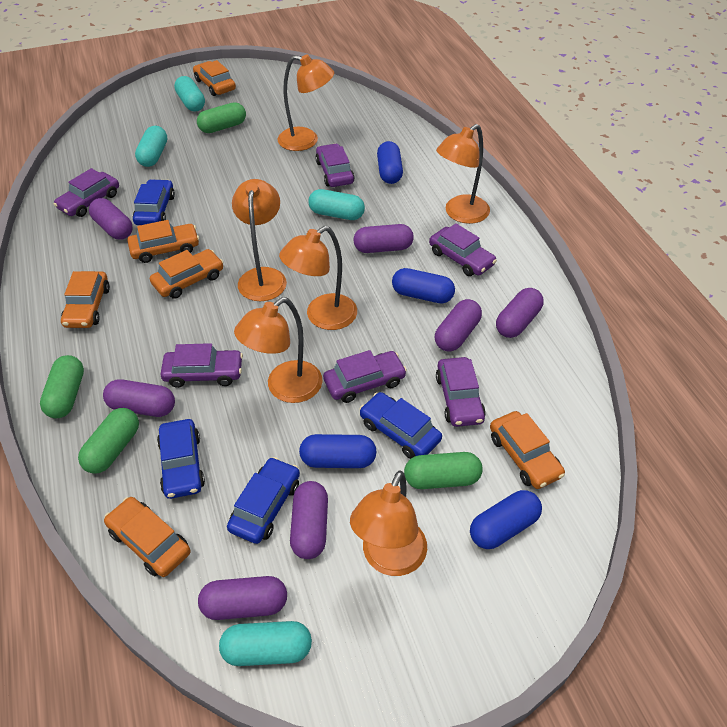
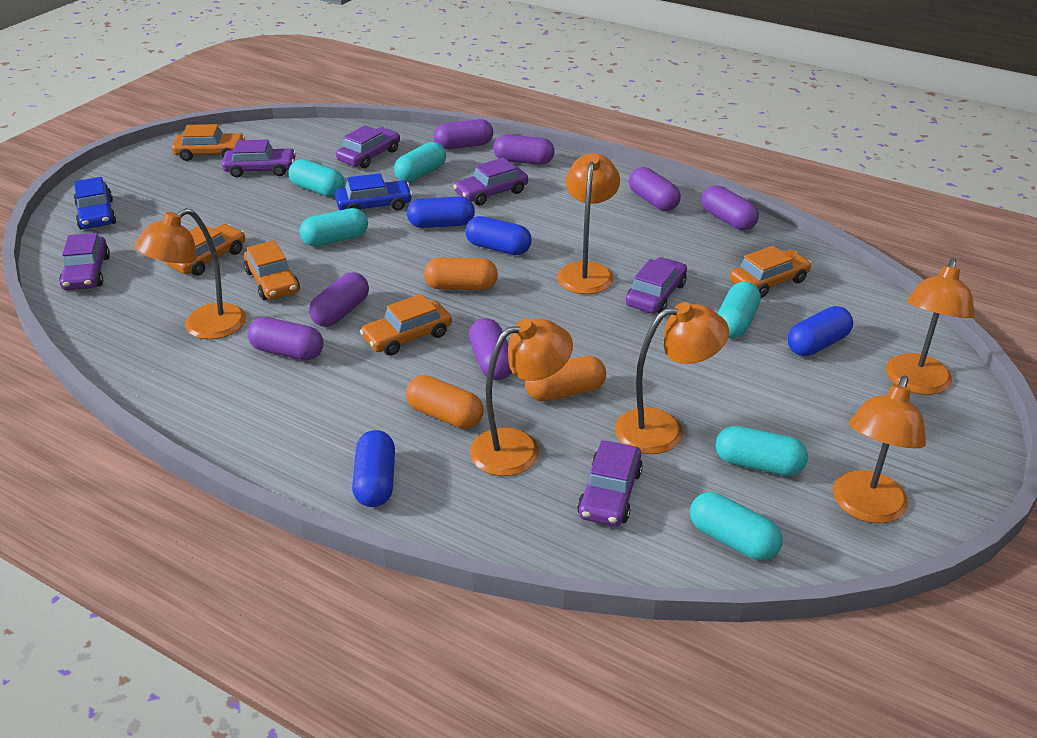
blue car: [133,179,175,225] [157,419,205,499] [227,457,300,544] [360,392,442,459] = 4 -> [74,177,116,229] [335,173,413,211] = 2
green capsule: [40,355,84,418] [78,408,139,474] [197,102,246,133] [404,452,483,489] = 4 -> none = 0
orange capsule: none = 0 -> [406,375,484,429] [424,257,498,290] [525,356,606,401] = 3
orange car: [61,271,110,328] [104,497,191,577] [127,220,199,263] [150,249,223,299] [193,60,236,96] [490,411,565,489] = 6 -> [166,224,245,276] [172,124,245,161] [244,240,300,300] [360,294,452,356] [730,246,811,298] = 5
turquoise capsule: [135,126,167,167] [174,76,205,112] [219,621,312,666] [308,189,365,220] = 4 -> [289,159,345,197] [299,208,368,247] [394,142,446,183] [690,492,783,561] [716,426,808,476] [717,282,761,338] = 6

